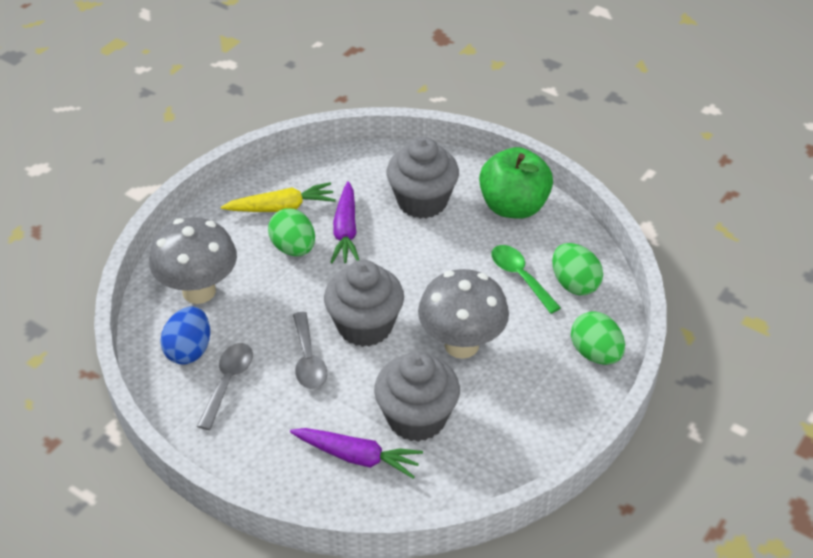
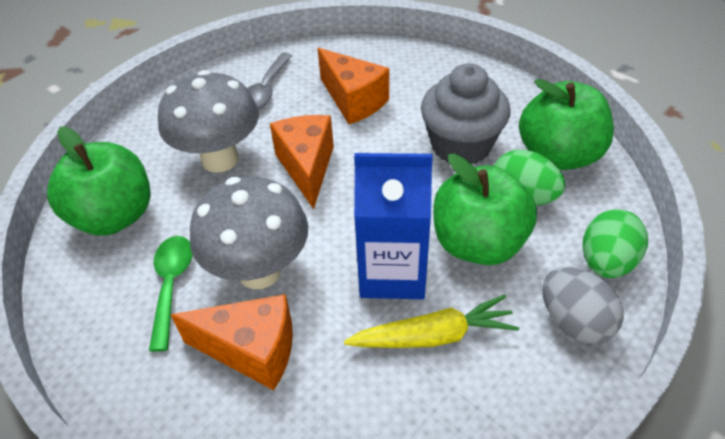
blue carton: none = 0 -> [354,153,433,299] = 1
blue egg: [160,306,210,365] = 1 -> none = 0
green apple: [479,147,553,219] = 1 -> [47,126,151,236] [433,154,537,265] [519,79,614,170] = 3
green egg: [268,208,315,256] [552,243,603,295] [571,311,625,365] = 3 -> [494,150,565,205] [583,209,648,278] = 2
grey cupcake: [324,260,404,347] [374,351,460,442] [387,137,459,219] = 3 -> [421,63,511,164] = 1
grey egg: none = 0 -> [542,267,624,344] = 1
grey spoon: [197,343,253,430] [293,312,327,389] = 2 -> [247,53,292,109] = 1
orange cheese: none = 0 -> [171,294,293,390] [270,115,334,209] [318,48,389,124] = 3
purple carrot: [290,428,423,479] [330,181,359,263] = 2 -> none = 0

